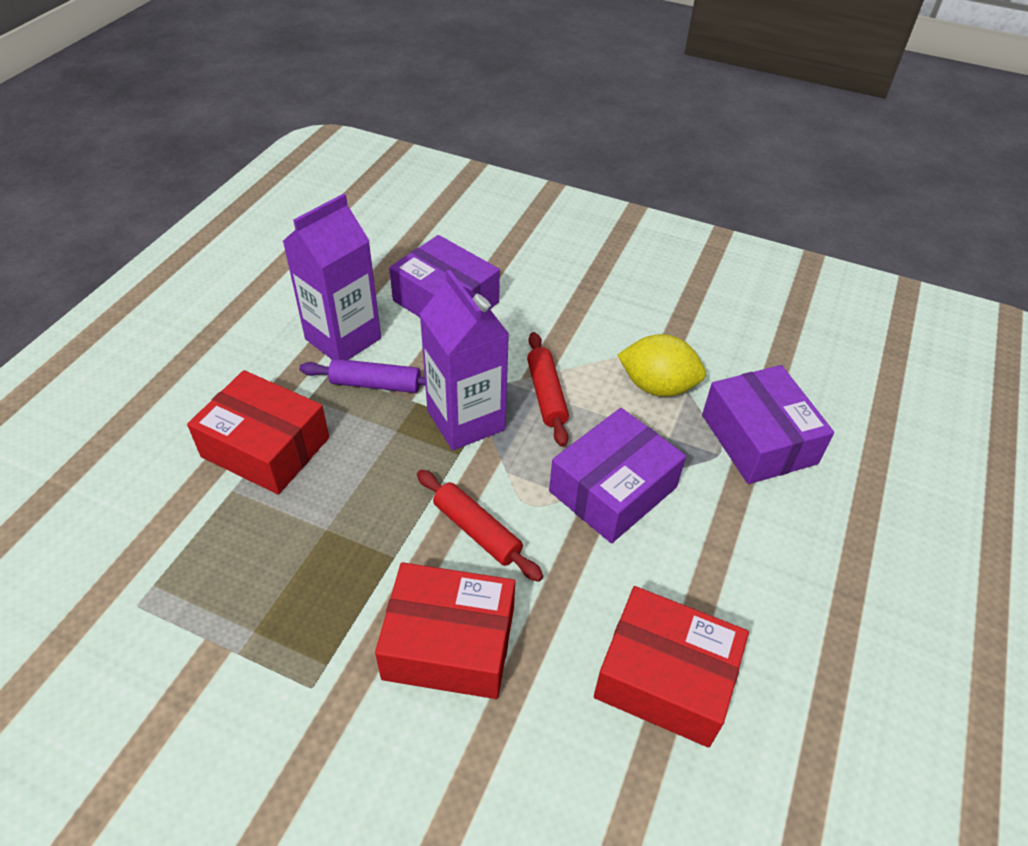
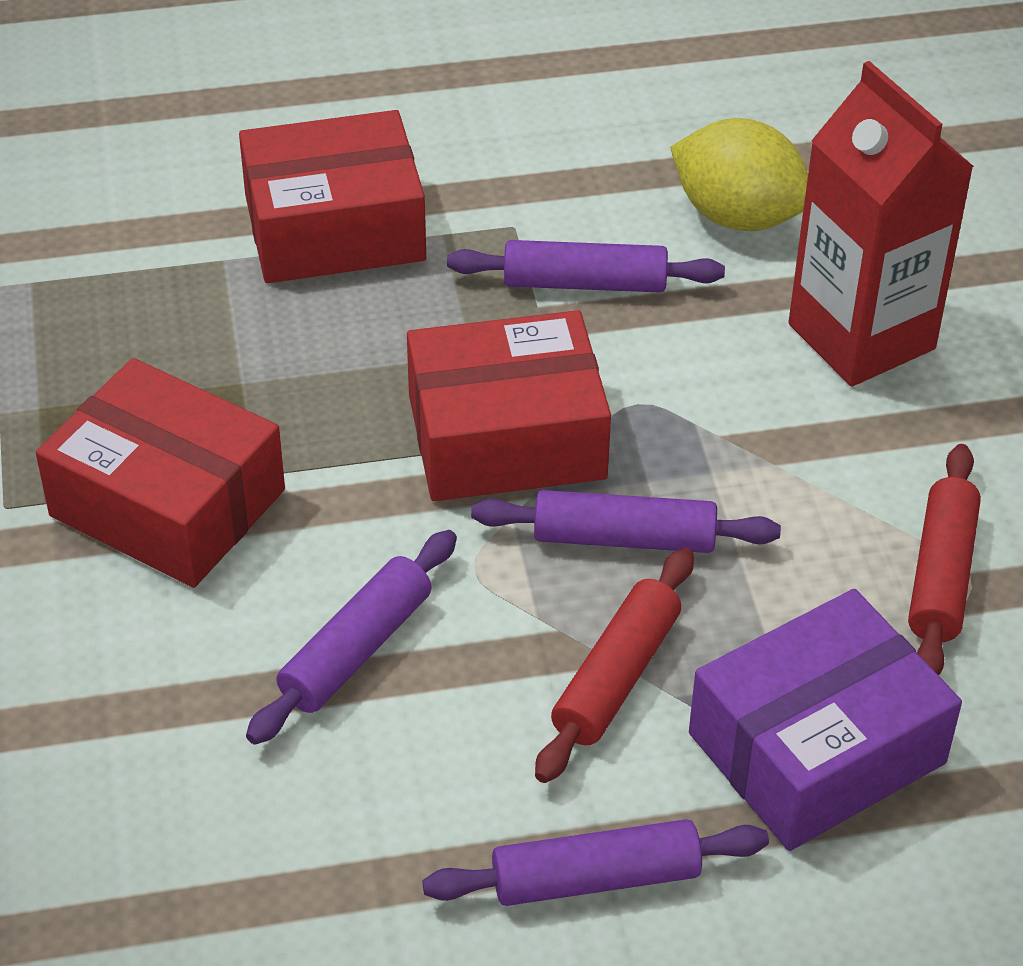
purple box: [389,235,500,317] [549,408,686,543] [702,365,834,484] = 3 -> [689,589,962,851] = 1
purple carton: [283,193,381,360] [420,270,509,450] = 2 -> none = 0
purple rolling pin: [299,359,425,393] = 1 -> [246,530,457,744] [422,819,769,906] [447,240,725,293] [471,490,781,553] = 4
red carton: none = 0 -> [788,61,974,386] = 1

